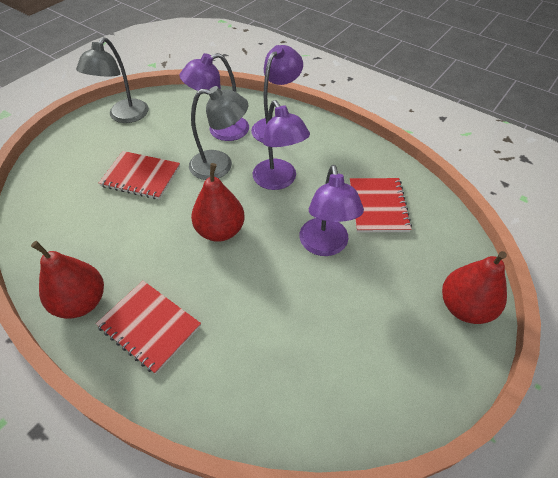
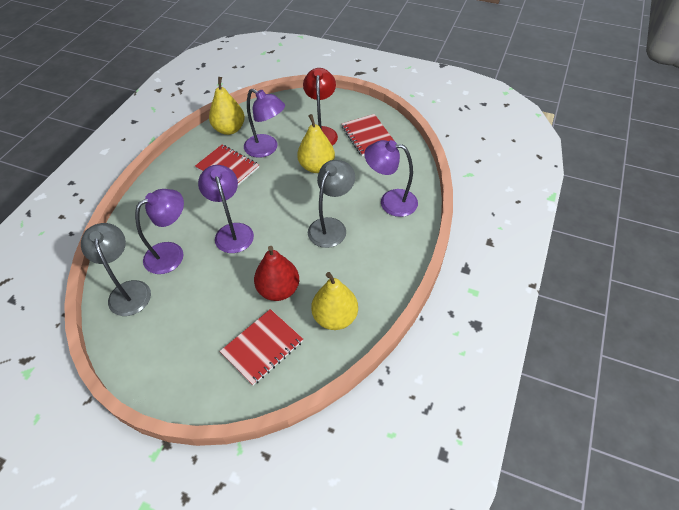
red lamp: none = 0 -> [303,68,338,146] = 1
red pear: [31,241,104,319] [191,163,245,242] [442,251,507,324] = 3 -> [254,246,299,301] = 1
yellow pear: none = 0 -> [209,77,245,135] [297,114,335,173] [311,272,358,330] = 3

